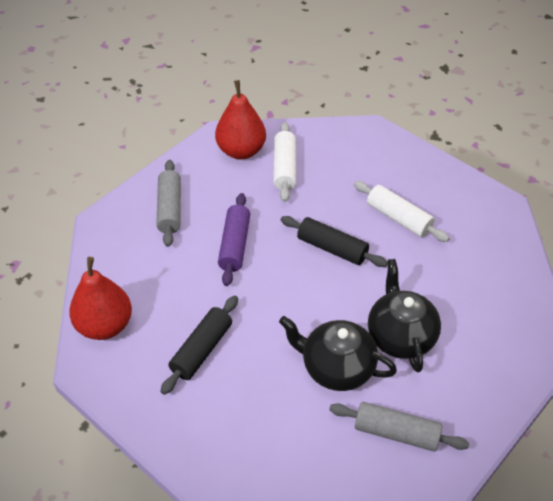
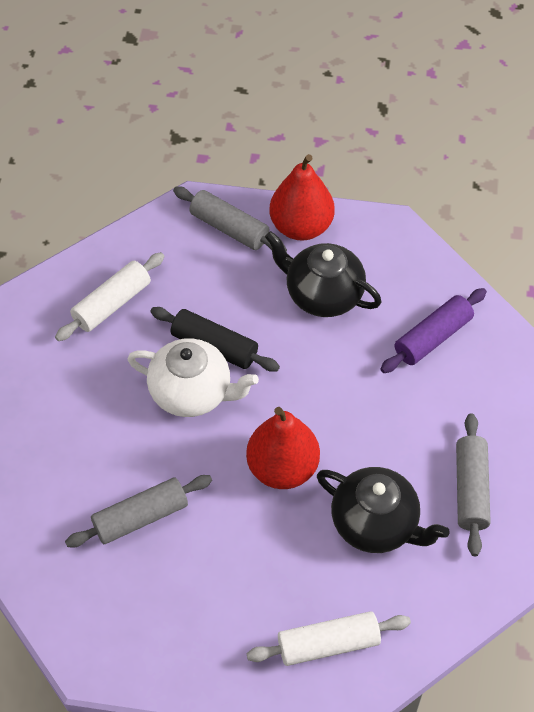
black rolling pin: [161,296,238,395] [281,216,388,267] = 2 -> [150,307,280,372] = 1
grey rolling pin: [156,160,181,247] [329,402,469,451] = 2 -> [65,475,212,547] [173,187,287,252] [456,413,491,556] = 3
white teapot: none = 0 -> [128,338,259,417] = 1

